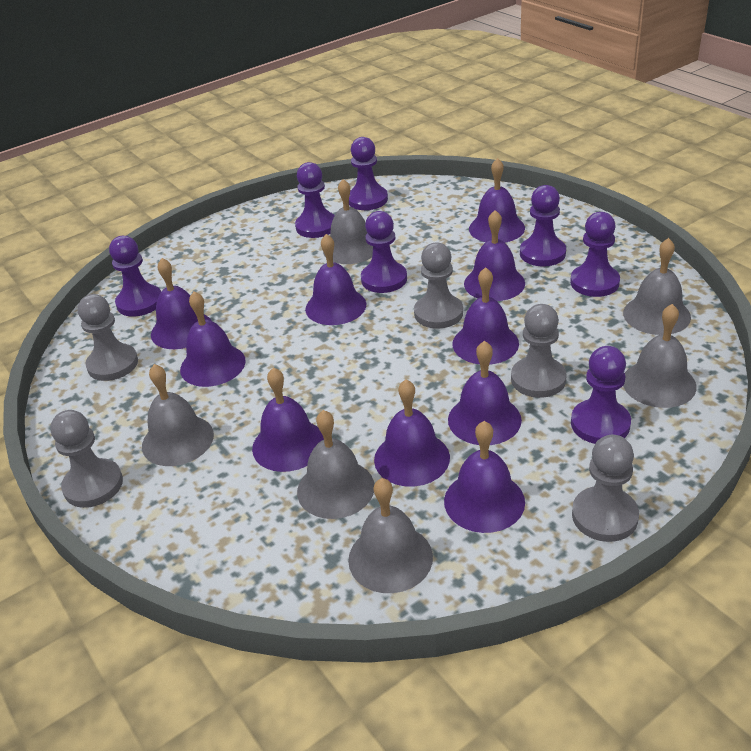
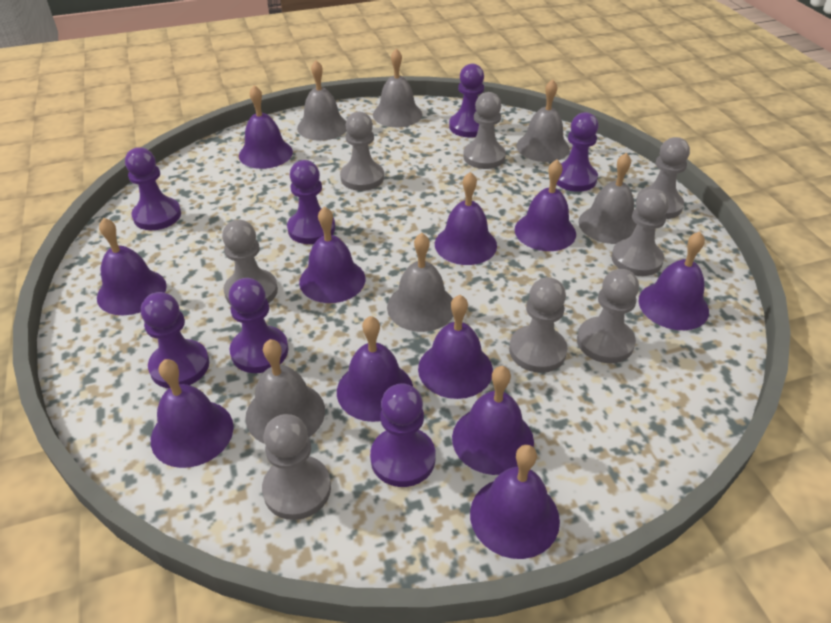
grey pawn: [51,410,123,508] [78,294,138,381] [414,243,463,329] [511,304,567,398] [572,435,639,542] = 5 -> [222,220,278,305] [262,414,331,520] [340,111,384,191] [463,92,506,169] [509,277,567,373] [577,269,639,363] [612,189,669,276] [636,137,690,219] = 8
purple bell: [151,258,211,349] [180,291,246,387] [252,367,324,472] [305,234,366,325] [374,379,450,486] [444,421,525,533] [448,341,522,445] [452,267,519,365] [464,210,525,301] [469,158,525,243] = 10 -> [97,218,167,315] [151,359,234,468] [239,85,293,169] [299,206,365,303] [337,316,413,422] [418,295,493,399] [435,172,497,265] [452,366,534,475] [470,445,560,559] [515,160,576,251] [638,232,709,330] = 11

